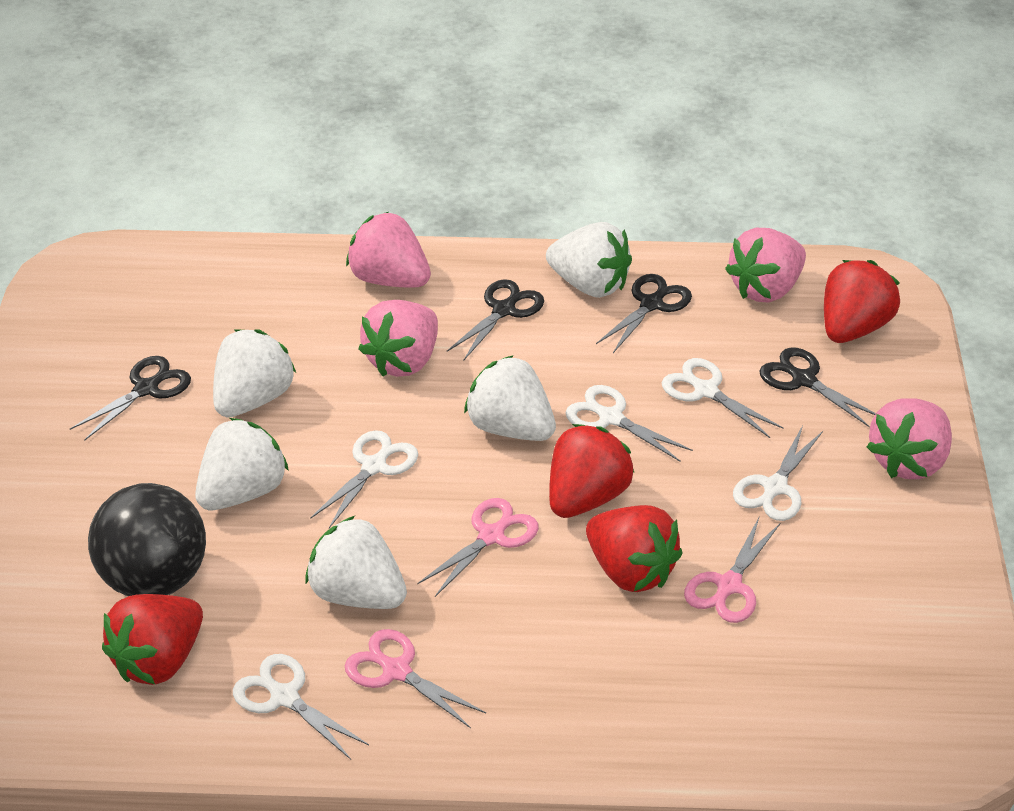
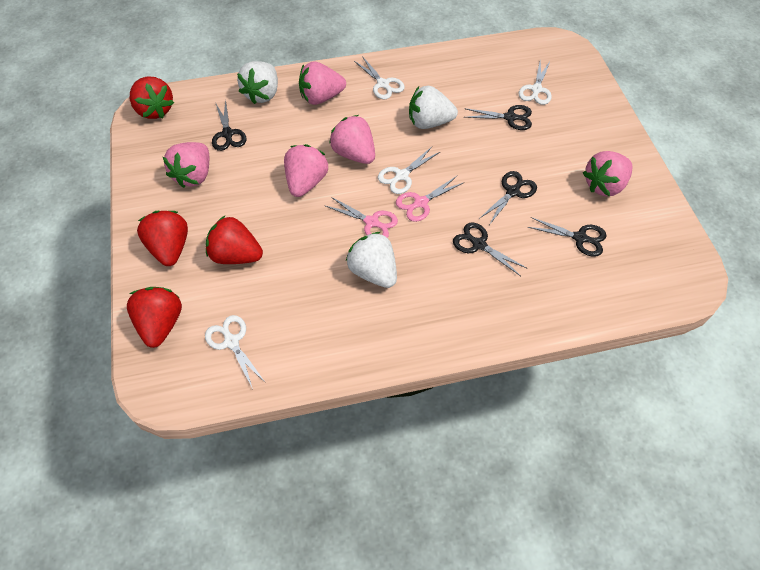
black ball: [88,483,206,596] = 1 -> none = 0
black scissors: [70,356,191,441] [447,279,544,360] [596,274,692,353] [759,347,876,427] = 4 -> [212,99,247,151] [453,222,528,276] [464,105,532,130] [479,171,537,225] [528,217,607,257] = 5
pink scissors: [344,629,486,728] [417,498,539,597] [684,518,780,623] = 3 -> [324,197,398,238] [396,176,465,222] = 2
pink strawberry: [346,212,431,288] [358,300,438,377] [725,228,806,302] [867,398,952,479] = 4 -> [163,142,209,188] [284,144,328,197] [299,61,346,105] [329,115,375,164] [583,151,633,196] = 5
white scissors: [233,654,369,760] [310,430,418,528] [565,385,693,462] [662,358,783,438] [733,425,823,521] = 5 -> [205,315,266,389] [354,56,405,99] [378,147,440,194] [518,61,552,105] = 4
white strawberry: [195,418,289,510] [213,329,296,417] [305,516,407,609] [464,355,556,441] [546,222,632,298] = 5 -> [237,61,278,104] [346,232,397,288] [409,86,458,129] = 3

